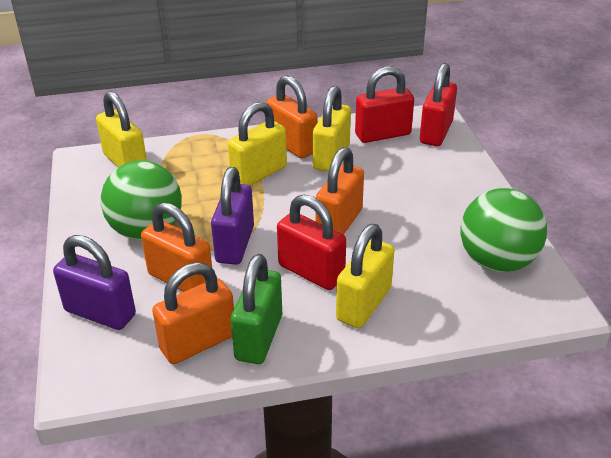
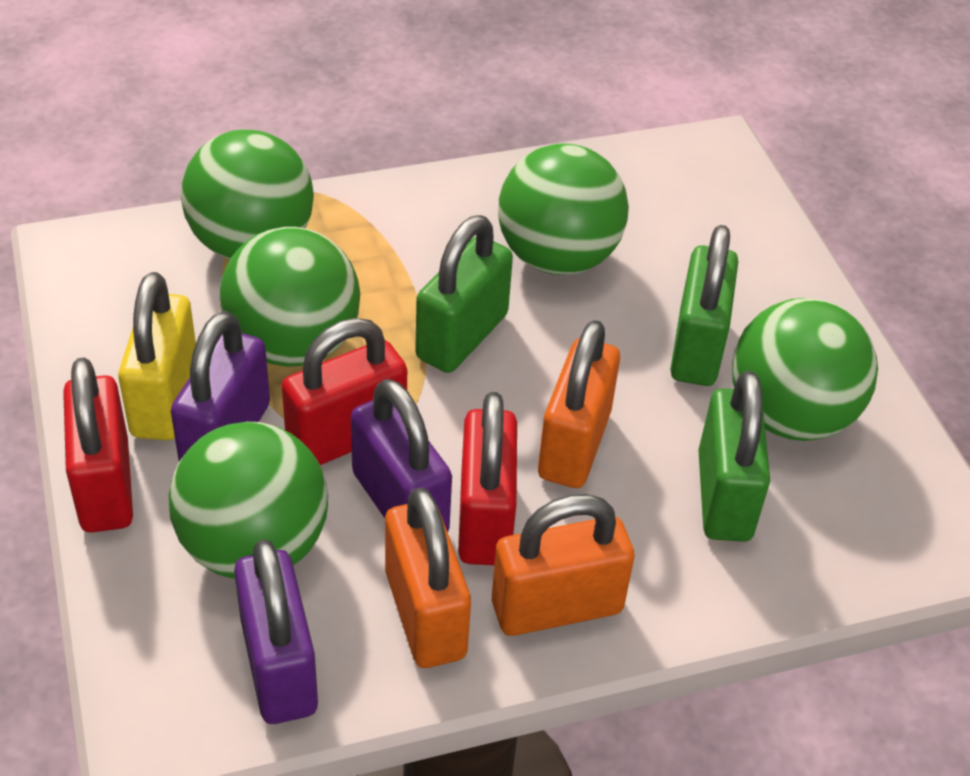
green ball: [101,160,182,240] [460,188,547,272] = 2 -> [169,422,328,579] [181,130,314,259] [220,227,360,367] [498,143,629,275] [732,298,878,441] = 5
green padlock: [231,254,282,364] = 1 -> [415,215,513,373] [670,225,738,386] [698,371,770,542] = 3
orange padlock: [141,202,212,292] [152,262,234,364] [266,75,318,159] [315,147,364,235] = 4 -> [385,487,471,668] [492,494,635,636] [538,320,620,488] = 3
purple padlock: [53,235,136,330] [211,167,254,265] = 2 -> [171,311,270,461] [234,539,318,724] [351,379,452,532] = 3
yellow padlock: [96,91,147,167] [228,102,287,186] [313,86,351,172] [336,224,394,328] = 4 -> [118,272,196,440] = 1

